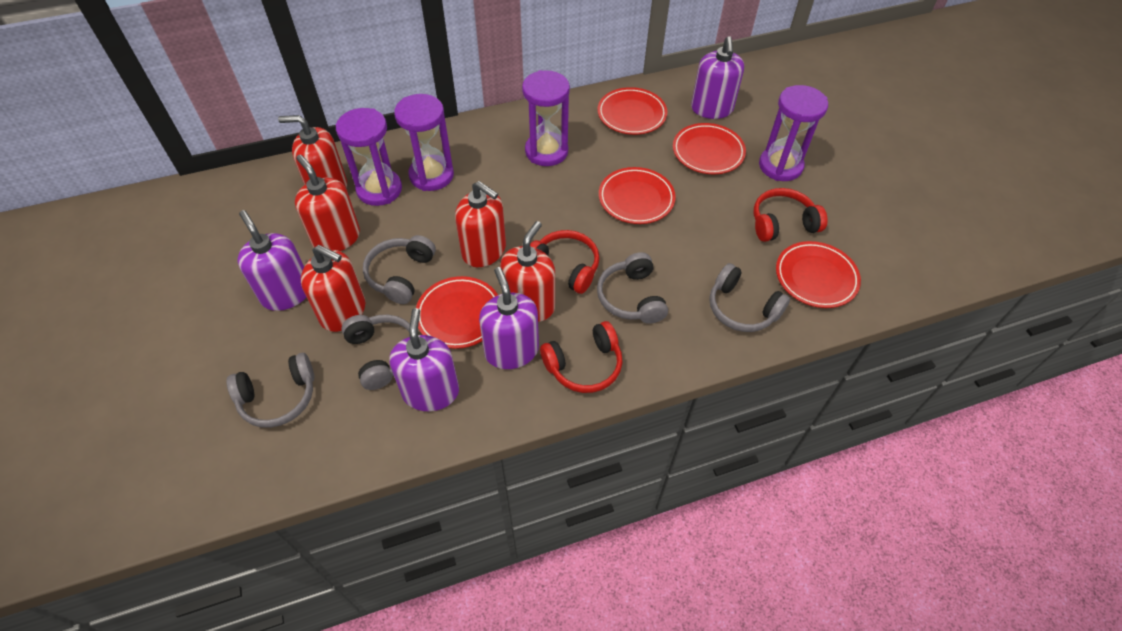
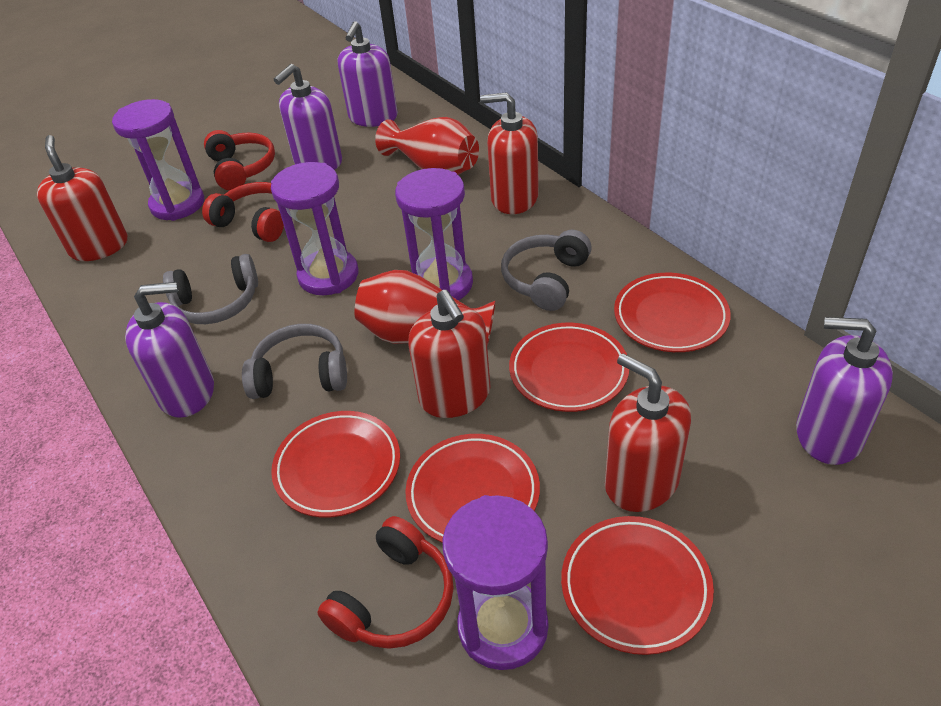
grey headphones: [226,353,314,428] [341,315,410,390] [363,235,436,304] [597,252,668,324] [709,263,790,332] = 5 -> [163,254,258,324] [242,324,347,399] [501,230,592,311] = 3
red soap dispenser: [278,115,347,188] [295,155,360,251] [301,245,365,332] [455,181,506,267] [500,221,555,322] = 5 -> [37,135,127,261] [408,290,491,418] [480,92,539,214] [605,353,691,512] = 4
red vase: none = 0 -> [355,270,495,346] [375,117,479,175] = 2

